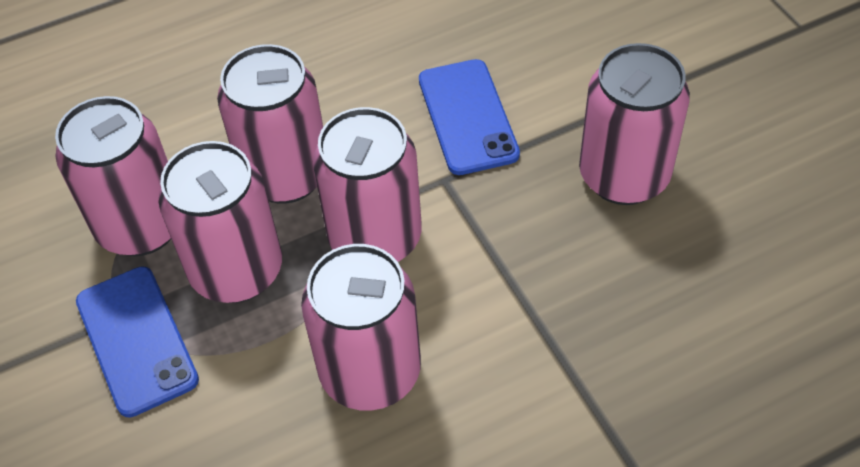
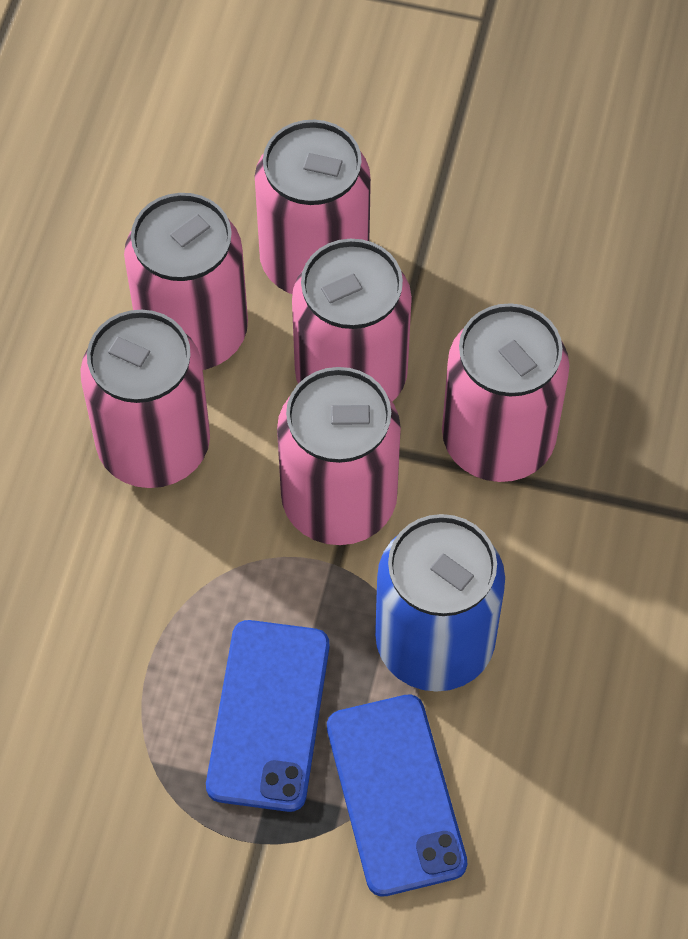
blue can: none = 0 -> [375,514,505,692] = 1

